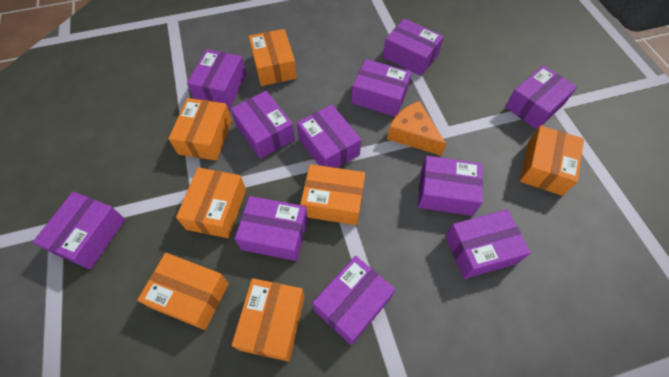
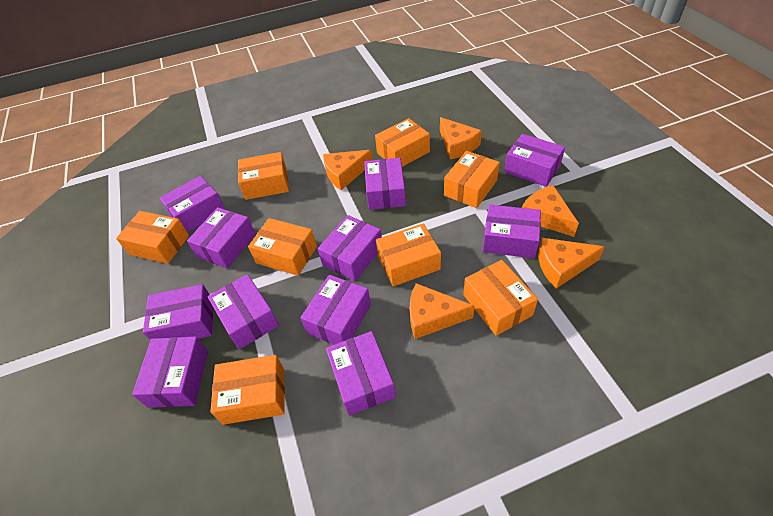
orange box: [137,253,229,330] [168,98,232,161] [176,167,246,238] [232,278,305,362] [248,29,297,86] [300,164,365,225] [520,126,584,196] = 7 -> [116,211,189,264] [210,355,285,425] [238,152,289,200] [248,218,317,276] [375,118,430,167] [376,224,441,286] [444,151,500,208] [463,260,538,336] = 8
orange cheese: [387,101,446,156] = 1 -> [323,150,372,190] [410,283,475,339] [440,117,482,159] [522,185,579,237] [538,238,605,288] = 5

